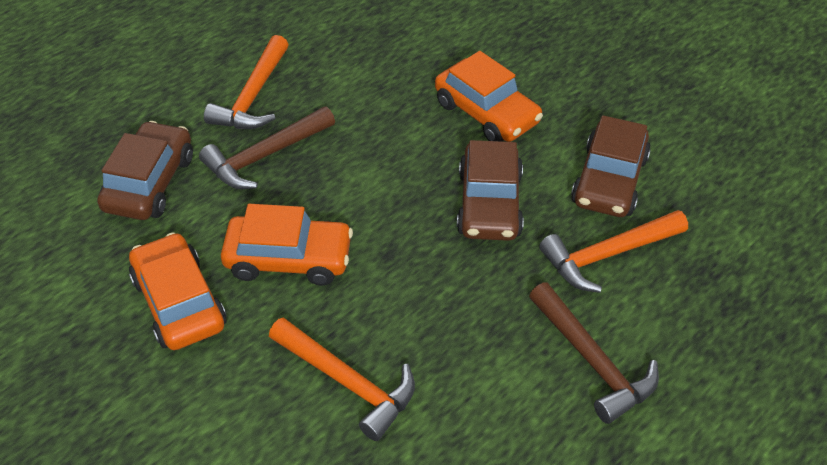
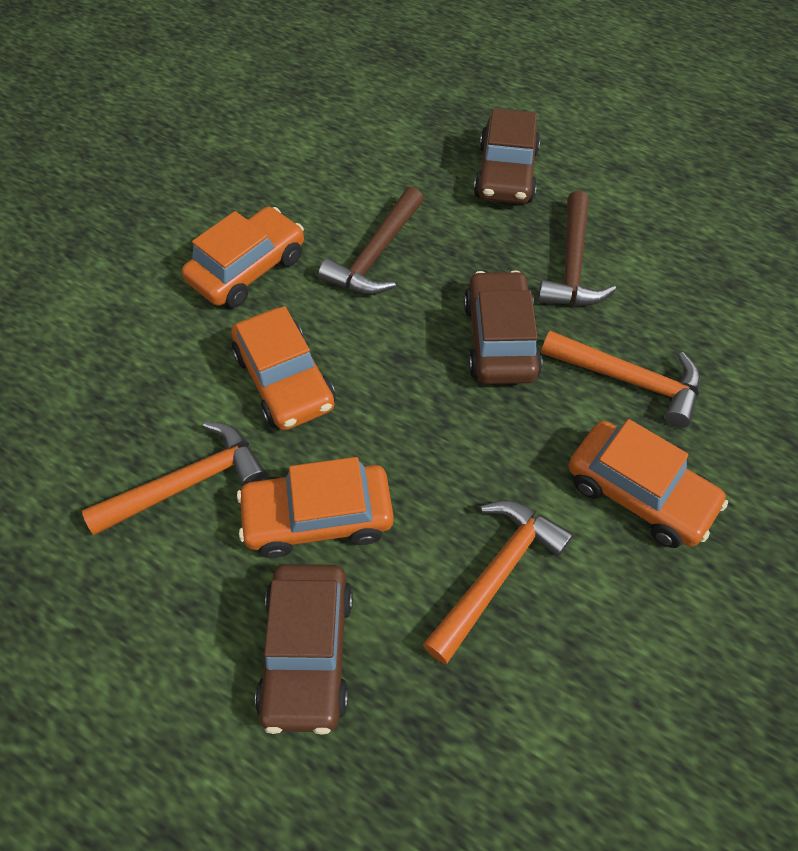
orange car: [129,233,227,350] [221,204,353,286] [435,51,543,142] = 3 -> [182,207,304,308] [231,306,336,430] [237,457,394,558] [569,419,728,548] = 4

